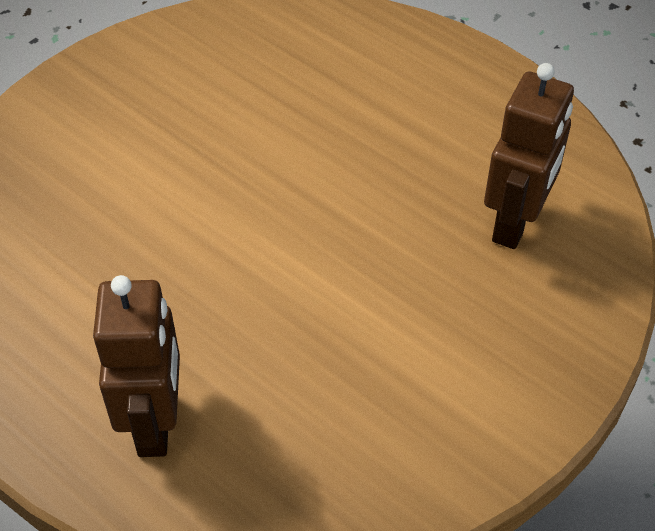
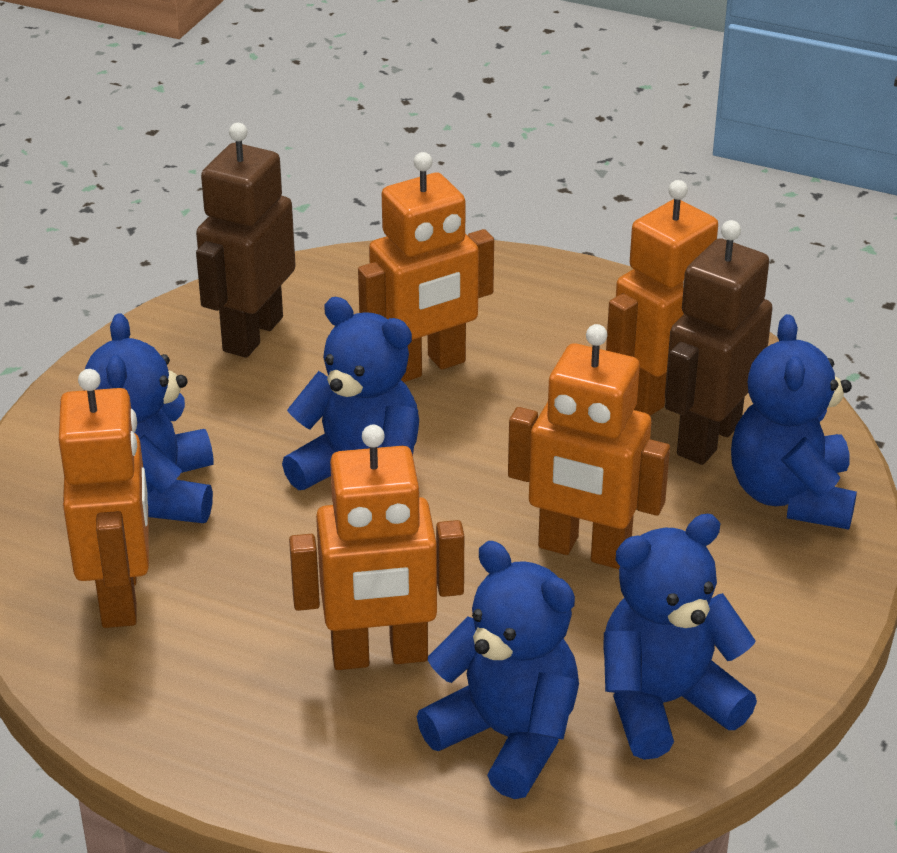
blue teddy bear: none = 0 -> [84,313,214,523] [282,297,419,490] [417,541,579,799] [603,514,757,760] [731,314,857,530] = 5
orange robot: none = 0 -> [59,369,149,628] [289,425,464,670] [358,152,494,382] [508,324,670,569] [606,180,718,416] = 5

